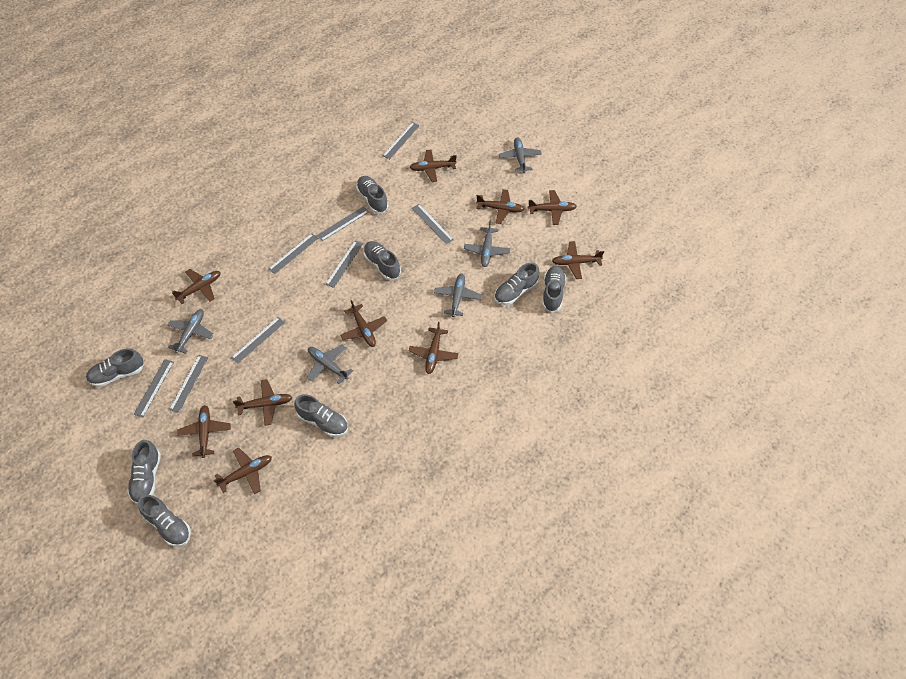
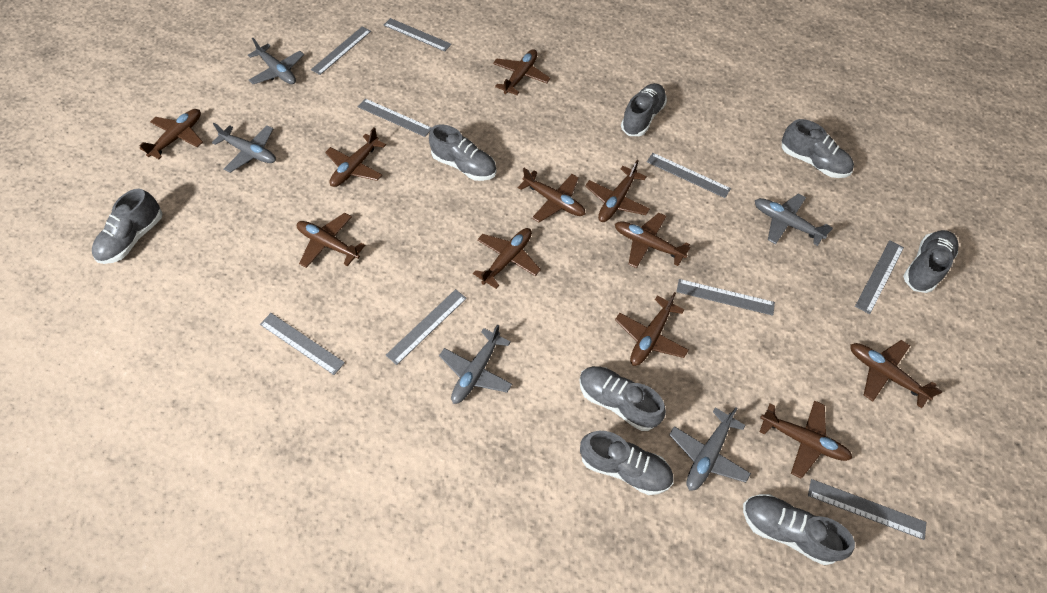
brown plane: [172,269,221,304] [177,405,231,458] [214,448,272,494] [233,379,292,426] [340,300,387,347] [409,150,457,182] [409,322,459,374] [476,189,525,224] [528,190,577,225] [552,241,604,279] = 10 -> [139,109,203,159] [297,213,365,268] [325,127,386,187] [473,228,541,289] [493,49,551,95] [518,168,585,222] [585,160,650,222] [615,213,691,268] [615,292,689,366] [760,401,852,479] [850,340,943,408] = 11
grey ruler: [133,359,174,417] [169,355,208,413] [231,317,285,363] [268,233,318,274] [317,206,369,241] [326,241,363,288] [383,122,420,159] [412,204,454,244] = 8 -> [260,313,345,375] [311,26,371,75] [358,99,432,137] [384,18,452,52] [386,289,467,365] [647,153,731,198] [676,279,775,316] [808,479,927,540] [855,240,904,314] = 9

